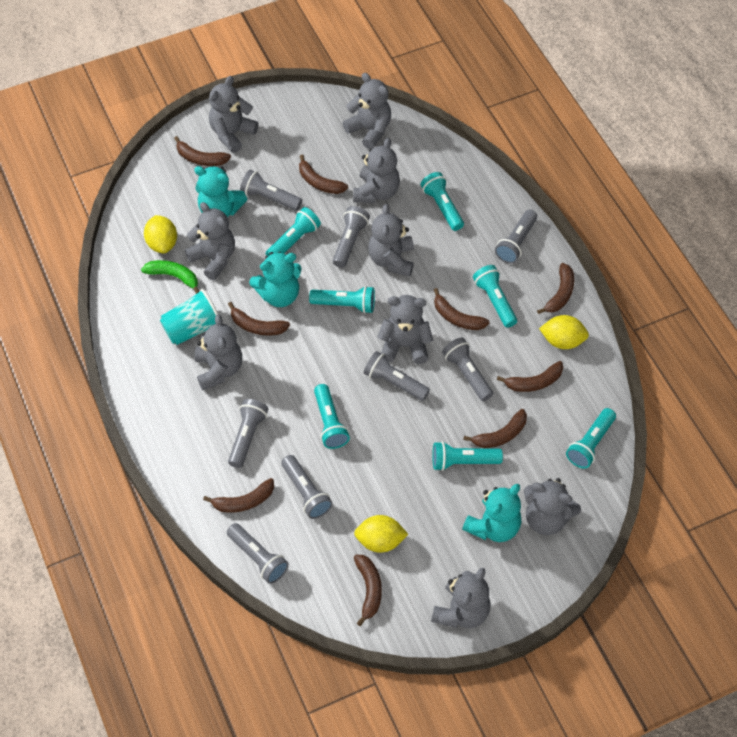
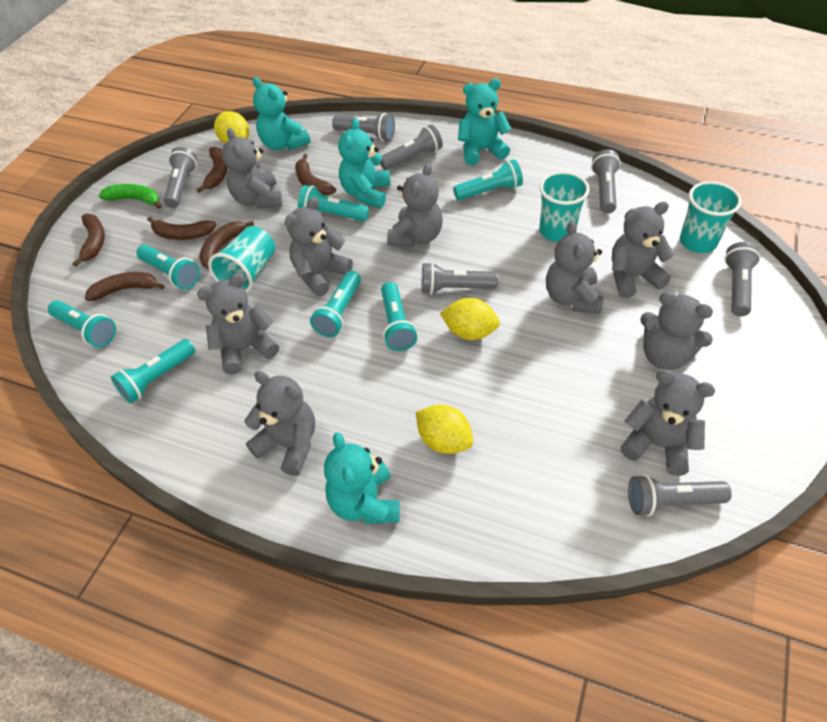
brown banana: [174,136,231,166] [203,478,274,513] [228,302,290,336] [299,155,348,194] [354,555,382,626] [434,288,489,330] [464,409,527,448] [497,361,563,392] [537,263,574,314] = 9 -> [73,214,105,267] [85,272,165,301] [147,217,216,240] [197,147,228,193] [199,221,254,269] [295,154,336,195] = 6
grey flashlight: [227,523,289,584] [228,399,268,468] [240,170,302,211] [281,455,333,519] [333,206,370,268] [364,351,430,401] [442,338,493,401] [495,210,537,264] = 8 -> [164,147,197,208] [332,113,395,141] [380,124,443,170] [422,262,498,295] [591,150,621,213] [628,474,732,516] [724,242,760,316] = 7
turquoise cup: [160,289,219,345] = 1 -> [208,226,275,293] [539,171,590,242] [680,181,742,253] = 3
turquoise teddy bear: [194,166,247,217] [249,252,302,307] [462,484,521,542] = 3 -> [253,77,310,150] [324,432,400,524] [338,118,391,208] [458,78,512,165] = 4

